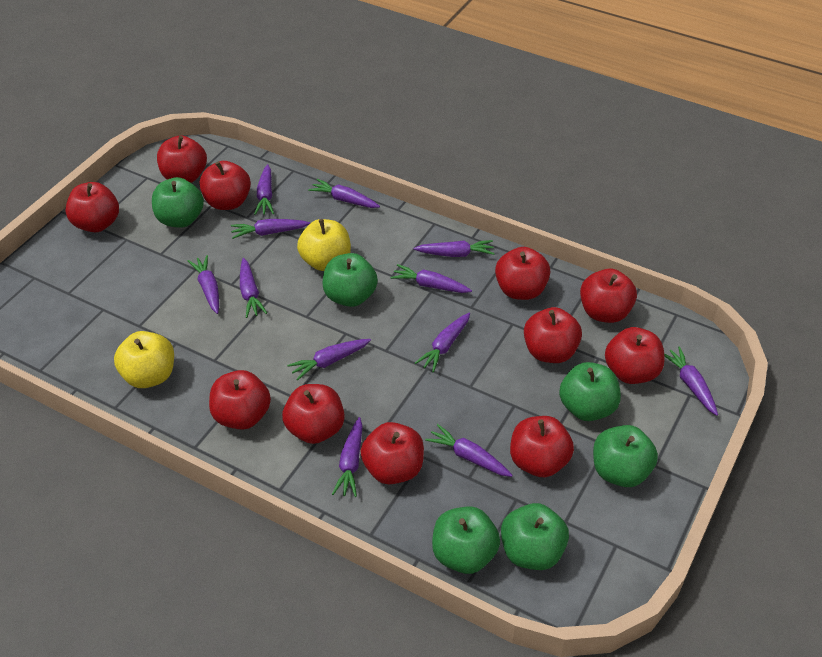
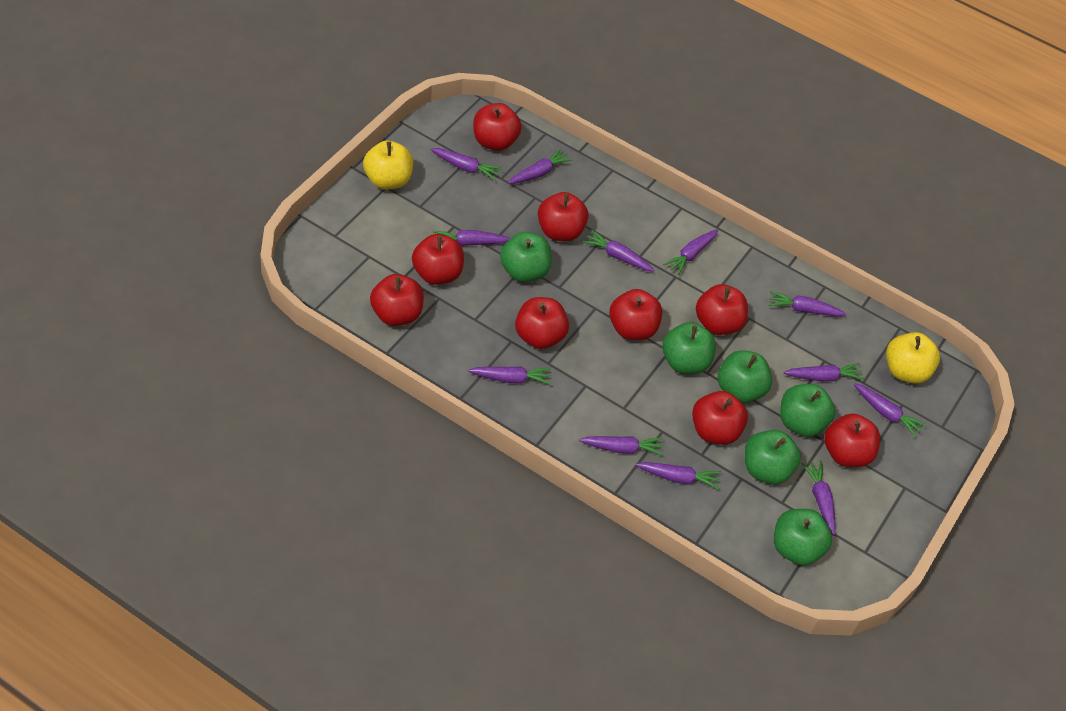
red apple: [65,182,119,232] [157,135,207,183] [199,161,251,210] [209,370,271,430] [282,384,345,444] [361,422,424,484] [495,247,550,300] [510,416,574,477] [524,307,582,363] [580,269,637,323] [605,327,665,384] = 11 -> [370,274,424,326] [412,234,464,285] [473,103,522,151] [515,297,569,349] [538,192,588,241] [609,289,662,340] [692,391,748,445] [696,284,748,335] [824,414,880,467] = 9

